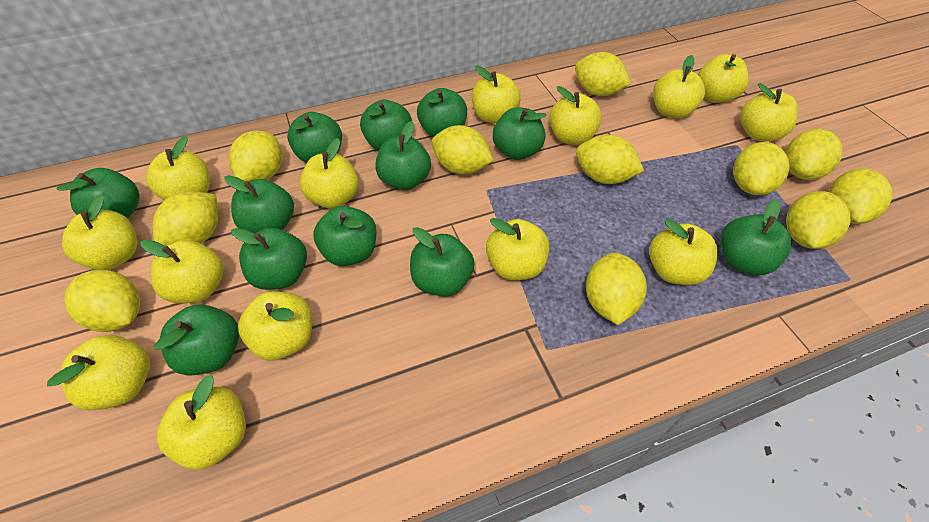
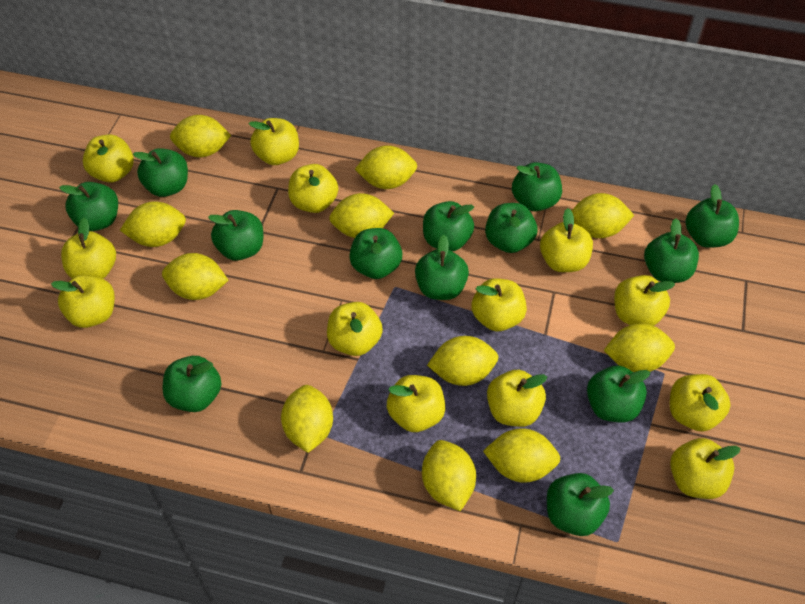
green apple: [57,168,140,219] [154,305,239,376] [224,175,294,233] [231,228,307,290] [287,112,342,163] [313,206,377,266] [360,100,412,150] [375,121,431,190] [410,227,475,297] [417,88,467,137] [493,107,547,160] [721,199,792,275] = 12 -> [59,182,118,231] [133,148,188,197] [162,356,222,412] [208,210,263,261] [349,228,402,279] [415,235,469,300] [423,201,474,251] [485,203,537,253] [512,162,562,211] [547,473,614,536] [587,366,651,422] [644,219,699,283] [686,184,739,248] = 13
yellow apple: [47,335,150,410] [62,194,138,270] [140,240,224,303] [146,136,210,200] [157,375,246,470] [238,291,312,361] [300,138,359,209] [472,66,521,124] [486,218,549,280] [549,86,602,145] [649,219,717,285] [653,55,705,119] [698,54,749,103] [740,83,798,141] = 14 -> [51,275,115,328] [61,218,116,279] [83,134,134,183] [249,118,299,165] [288,164,338,213] [327,302,383,356] [387,375,445,432] [472,278,527,331] [487,370,547,427] [540,208,593,272] [614,275,675,326] [670,374,731,432] [670,438,741,499] = 13

